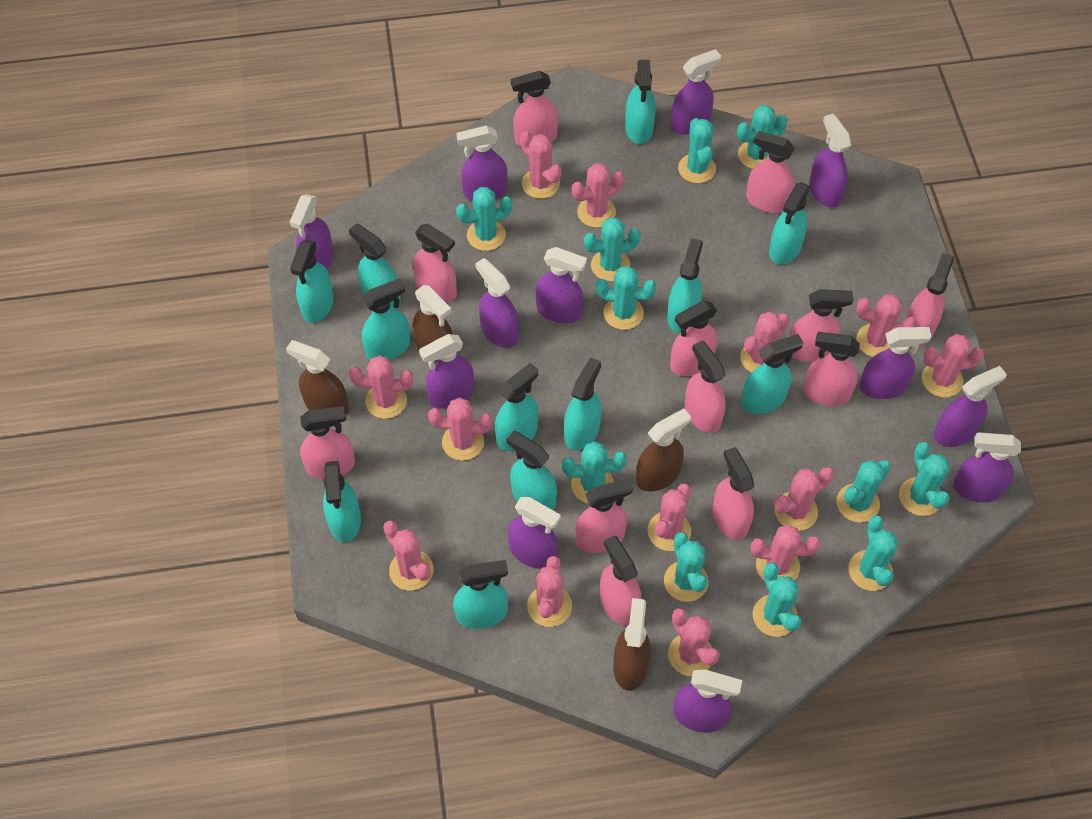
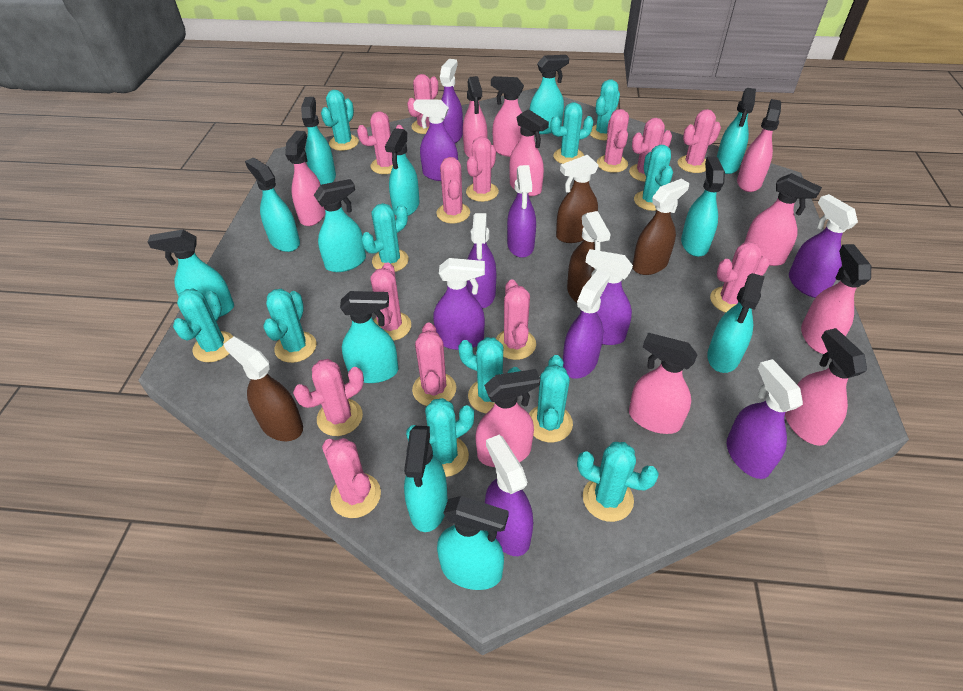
pink spray bottle: [300,406,355,479] [413,224,457,302] [511,71,558,146] [575,478,633,553] [600,535,642,626] [670,301,717,376] [685,341,726,433] [713,447,754,540] [746,131,795,213] [789,289,854,362] [803,332,860,406] [907,253,954,347] = 12 -> [285,131,325,226] [463,76,487,157] [475,369,540,467] [491,76,524,157] [509,109,549,196] [629,333,698,434] [737,99,781,192] [745,173,822,266] [785,328,867,446] [801,244,871,354] = 10
purple spray bottle: [290,194,334,269] [419,334,474,409] [456,126,507,201] [475,258,519,348] [508,497,561,569] [536,247,587,323] [671,49,721,135] [673,669,743,733] [809,113,851,208] [859,327,932,399] [934,366,1007,447] [953,432,1021,503] = 12 -> [413,99,458,181] [433,258,485,350] [440,59,463,143] [466,213,496,308] [485,435,533,556] [507,165,536,258] [563,269,610,379] [580,249,633,345] [727,359,803,479] [789,194,858,298] = 10

